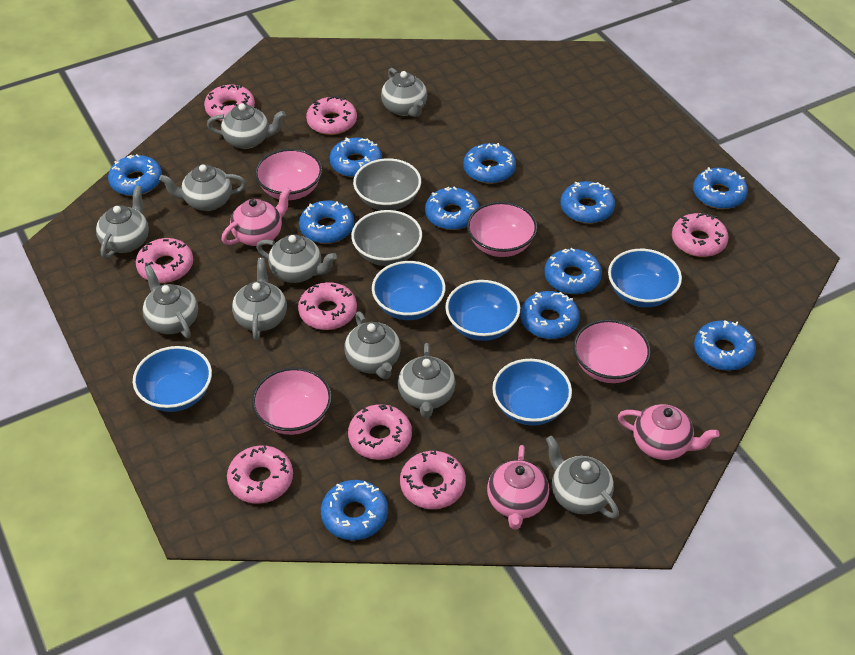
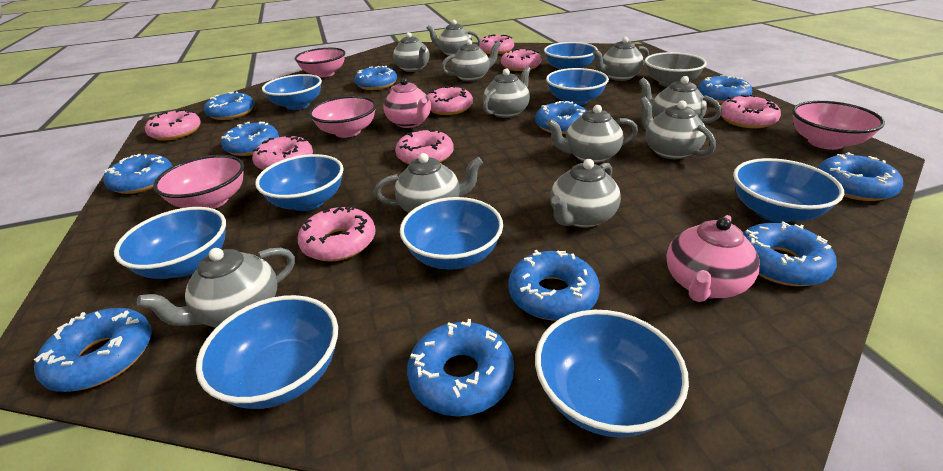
blue bowl: [133,346,212,412] [372,261,446,320] [445,280,520,341] [492,359,572,426] [608,249,682,307] = 5 -> [114,207,226,279] [196,295,338,409] [255,154,344,211] [262,74,322,110] [400,197,503,270] [535,310,689,437] [544,42,598,70] [546,68,609,105] [733,158,844,223] = 9
grey bowl: [351,210,422,266] [353,158,421,210] = 2 -> [645,52,707,87] = 1
grey teapot: [96,186,149,259] [142,265,198,338] [159,164,246,211] [207,103,286,149] [232,258,287,340] [256,234,337,283] [344,311,401,379] [381,68,427,117] [398,343,456,418] [546,436,619,519] = 10 -> [137,248,295,327] [374,153,483,213] [393,32,430,72] [427,20,481,56] [441,39,501,82] [483,66,531,118] [546,105,638,163] [550,159,621,228] [593,37,649,81] [639,76,722,123] [640,97,716,159] = 11
pink teapot: [221,186,291,246] [487,445,549,530] [618,404,719,460] = 3 -> [383,78,431,128] [666,215,760,302] = 2

